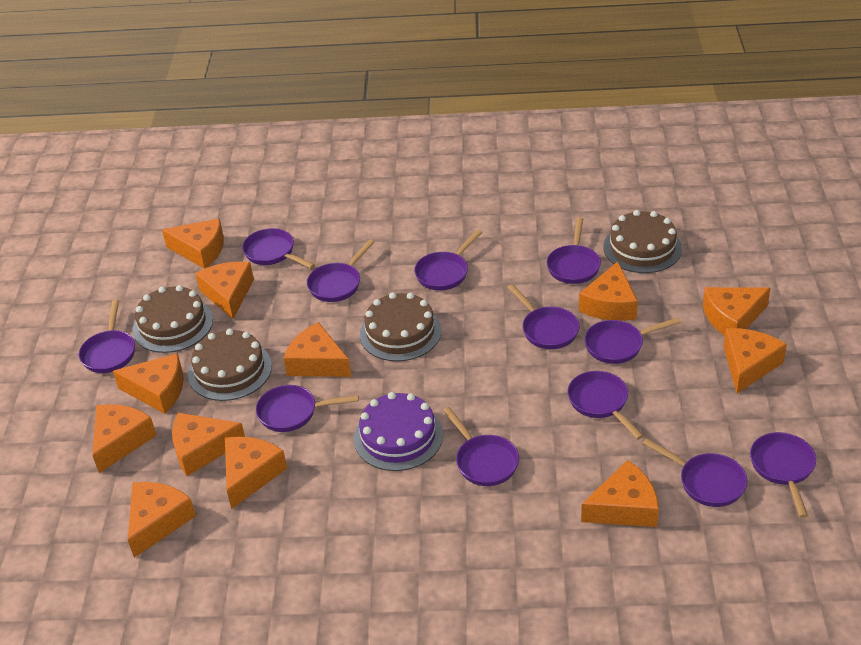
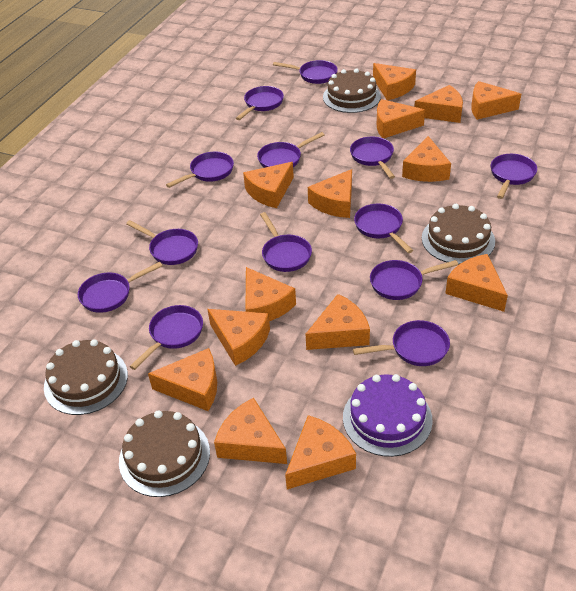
orange cheese: [93,404,156,473] [113,353,184,414] [128,482,196,558] [162,218,224,269] [172,413,245,476] [195,262,254,319] [225,437,287,509] [283,322,351,377] [579,261,638,321] [581,460,659,527] [703,287,770,336] [723,328,787,393] = 12 -> [148,348,217,411] [207,309,270,366] [214,398,287,464] [243,162,294,208] [246,267,296,321] [285,415,356,489] [306,294,370,350] [308,169,352,218] [373,63,416,100] [377,99,425,138] [402,136,451,182] [414,85,463,123] [445,254,508,312] [471,81,521,120] = 14
purple pan: [79,300,135,373] [242,228,315,269] [256,385,359,432] [307,240,375,302] [414,230,482,291] [443,407,519,486] [507,284,580,349] [547,217,601,284] [567,371,644,439] [584,317,681,364] [642,438,747,507] [750,432,816,518] = 12 -> [78,262,162,313] [126,220,198,265] [130,305,203,370] [166,152,234,188] [236,86,284,120] [257,132,325,168] [260,212,312,272] [273,60,338,84] [350,136,395,179] [353,320,450,366] [354,204,413,253] [370,260,458,300] [491,154,537,199] = 13

